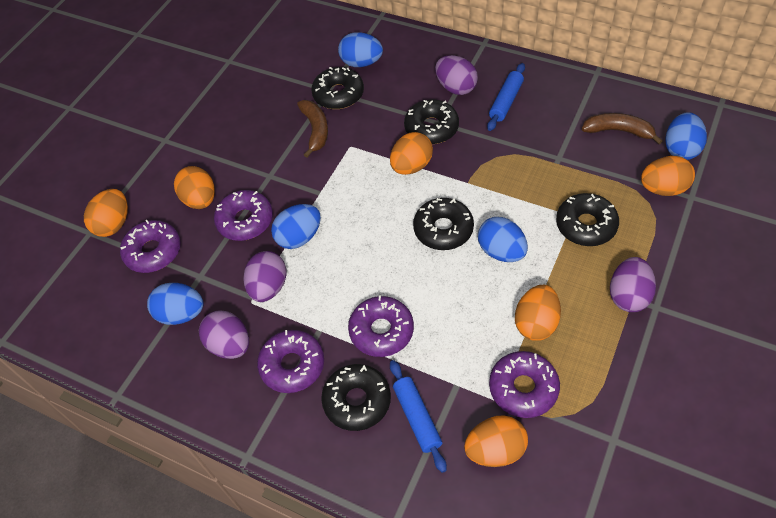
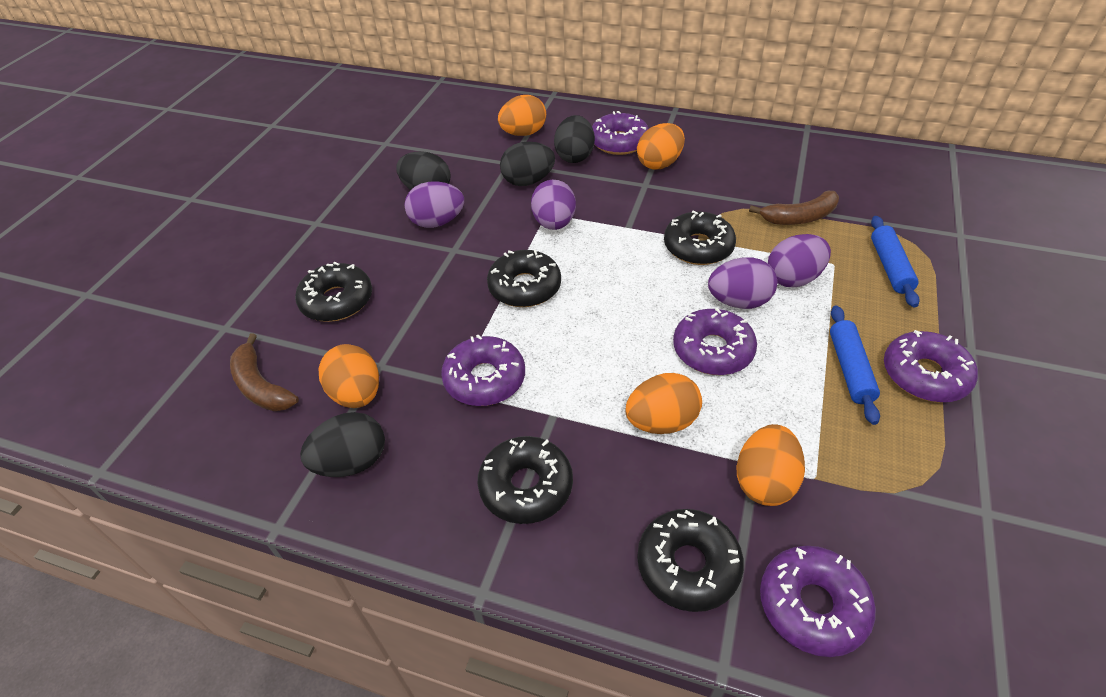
black egg: none = 0 -> [300,412,385,477] [396,151,451,190] [500,141,555,186] [554,115,595,163] = 4
blue egg: [147,283,204,325] [271,204,321,249] [338,32,383,67] [478,217,528,262] [665,112,707,160] = 5 -> none = 0
orange egg: [84,189,128,237] [174,166,215,209] [390,132,433,175] [464,415,528,467] [515,285,561,341] [641,156,695,196] = 6 -> [319,344,379,408] [498,95,546,136] [625,373,702,434] [637,123,685,169] [737,424,805,506] = 5

